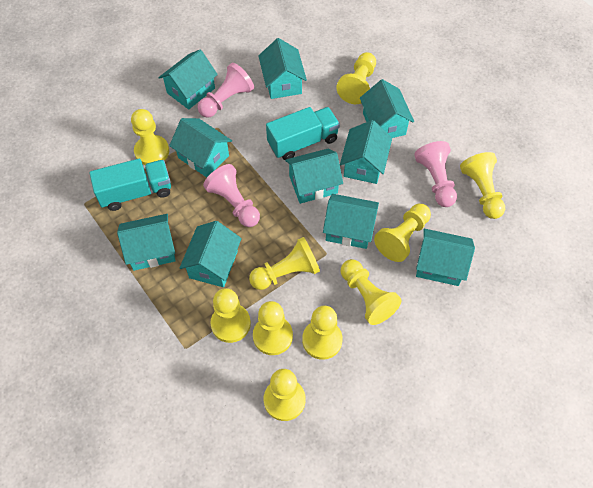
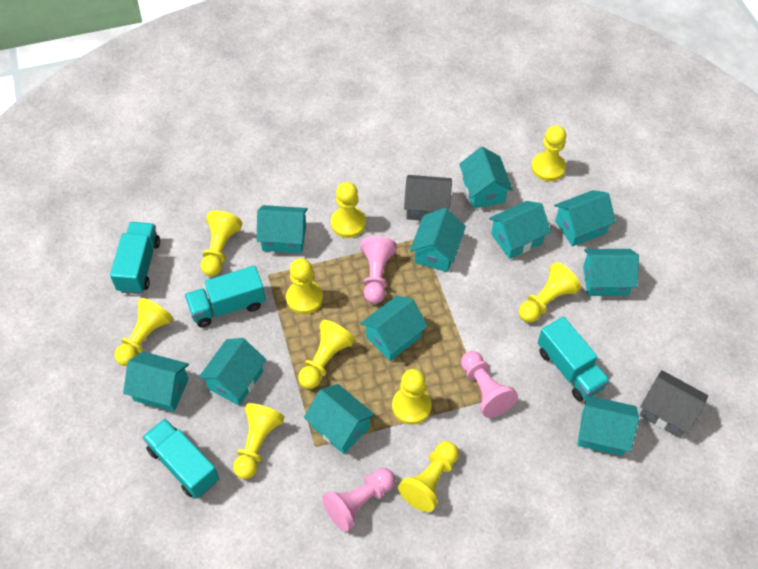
grey house: none = 0 -> [404,175,452,221] [640,370,708,438] = 2
turquoise house: [117,214,176,271] [158,50,218,109] [169,118,232,178] [180,221,242,287] [258,38,307,99] [285,148,343,204] [323,194,379,249] [340,120,392,184] [360,79,414,138] [416,229,475,286] = 10 -> [123,352,189,412] [198,338,267,406] [256,205,308,253] [304,384,375,454] [360,296,428,361] [410,208,466,272] [459,147,513,209] [489,201,551,259] [554,190,616,246] [577,395,639,456] [583,249,639,296] = 11
turquoise truck: [90,158,171,211] [266,107,340,160] = 2 -> [110,222,160,294] [142,419,219,499] [185,265,266,328] [538,316,610,402] = 4

